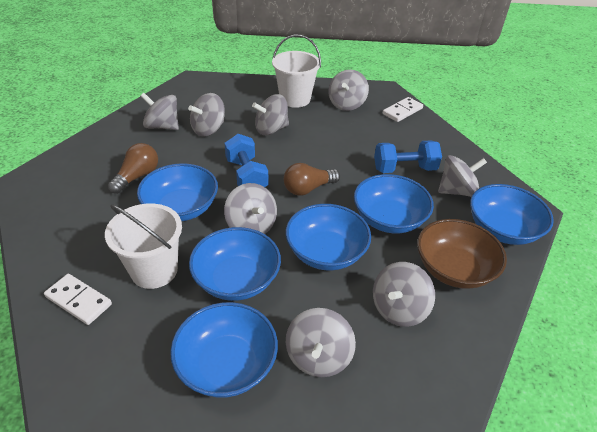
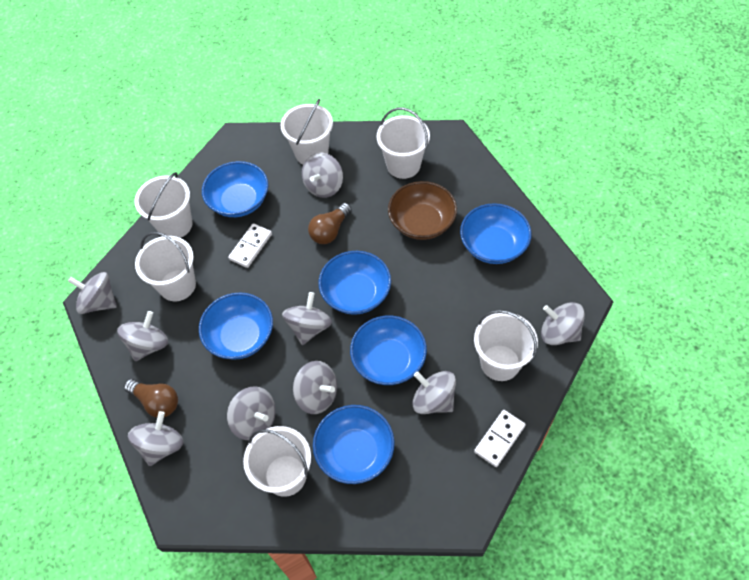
blue dumbbell: [225,134,268,187] [374,140,442,173] = 2 -> none = 0
grey spinning top: [141,93,179,130] [188,93,225,137] [224,183,277,234] [252,94,289,135] [286,308,356,377] [328,70,369,111] [373,262,435,327] [438,155,487,197] = 8 -> [68,272,117,314] [117,311,168,361] [128,411,184,466] [227,386,276,440] [282,292,332,345] [293,361,337,414] [302,153,343,198] [412,371,456,414] [541,302,585,345] = 9
white bucket: [105,203,182,289] [272,35,321,108] = 2 -> [134,172,192,238] [135,232,196,301] [243,426,311,497] [280,99,333,165] [376,108,430,179] [474,310,538,381] = 6

